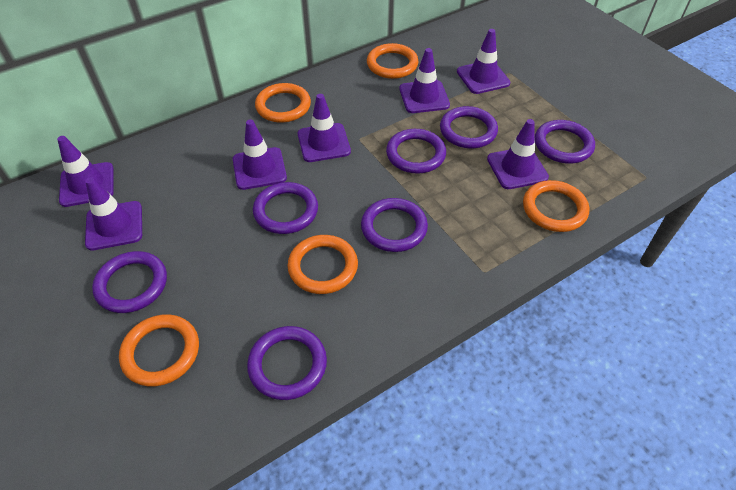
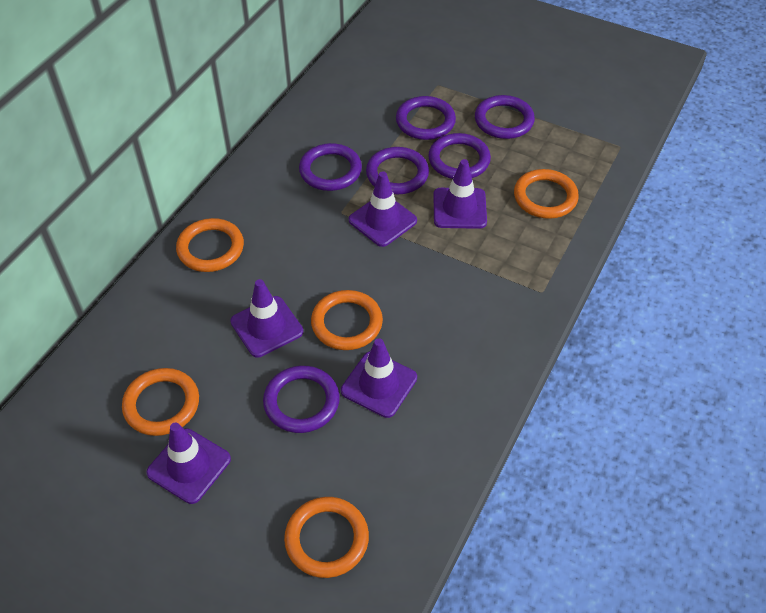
purple ring: [92,251,167,313] [247,326,327,400] [253,182,318,234] [361,198,428,252] [386,129,446,173] [440,106,498,148] [535,120,595,164] = 7 -> [263,366,340,433] [299,143,362,191] [366,147,429,194] [396,96,456,140] [428,133,491,179] [475,95,535,139] = 6
purple traffic cone: [57,136,114,207] [85,177,142,251] [233,120,287,190] [298,94,351,162] [399,48,450,113] [457,29,510,94] [487,119,549,189] = 7 -> [146,423,231,504] [230,279,303,358] [341,338,417,418] [349,171,417,247] [433,159,487,229] = 5

